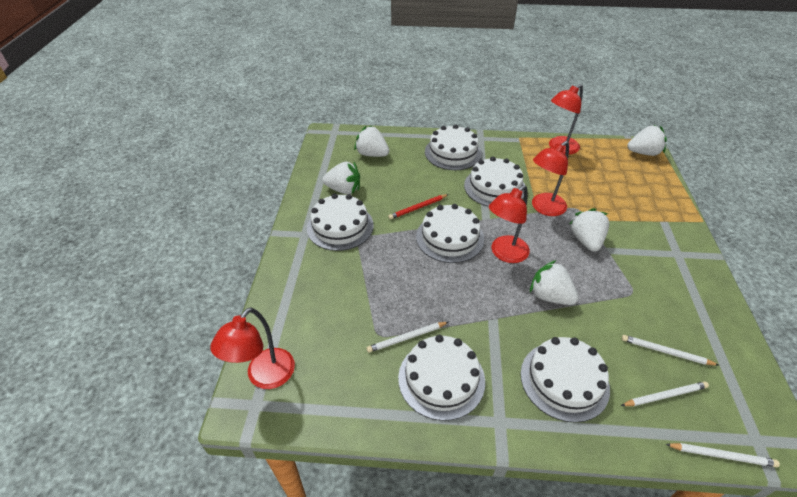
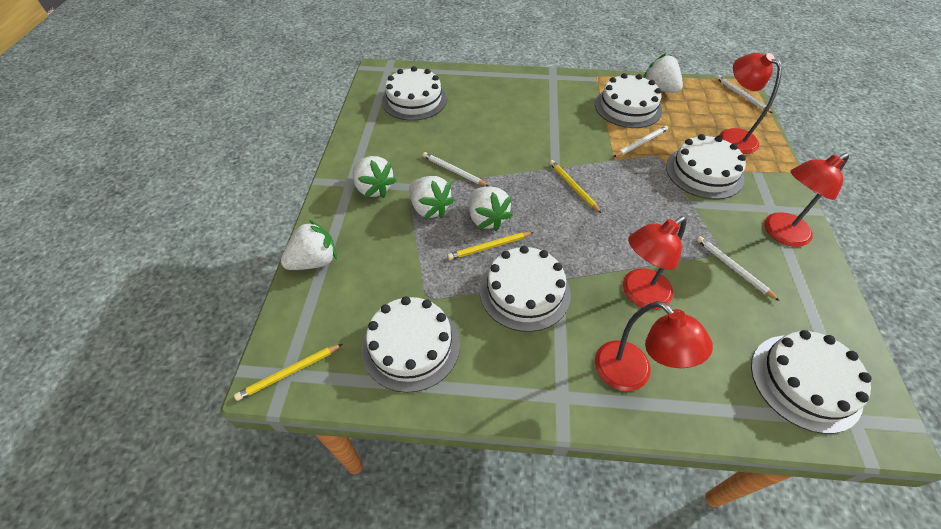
red pencil: [388,194,449,219] = 1 -> none = 0
yellow pencil: none = 0 -> [234,344,343,401] [447,232,534,260] [549,160,602,214] = 3

